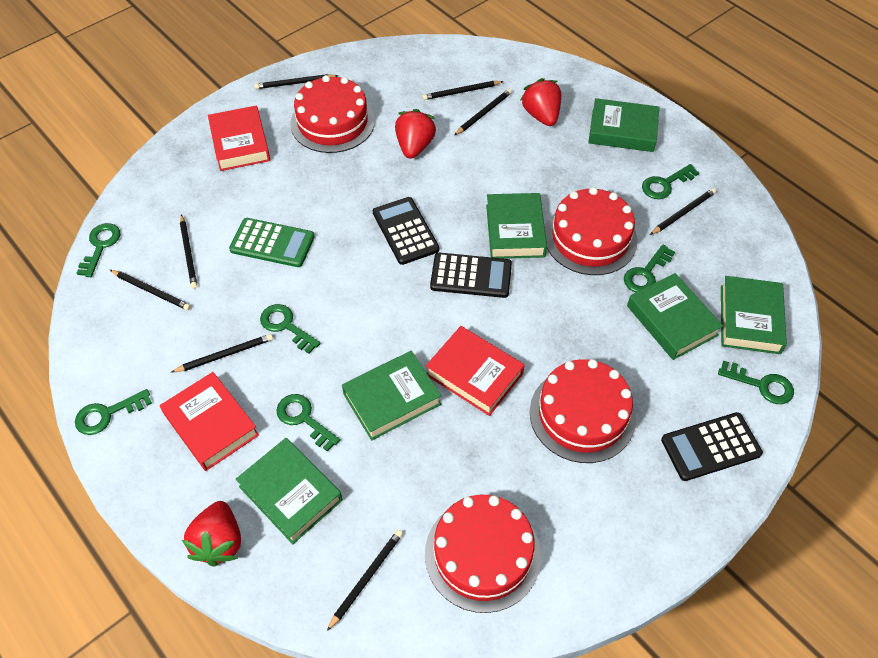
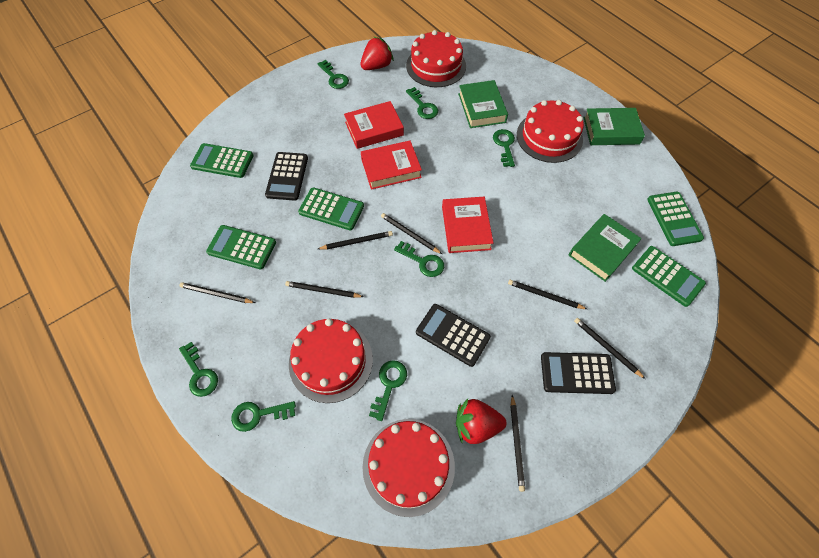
black pencil: [110,270,191,310] [172,334,273,372] [180,214,197,289] [254,74,339,89] [327,530,403,631] [422,81,504,100] [454,89,512,135] [650,188,716,235] = 8 -> [180,282,255,303] [285,281,364,298] [318,231,393,250] [381,213,442,254] [508,280,587,309] [510,395,525,492] [574,318,645,379] = 7
green book: [236,438,343,544] [342,351,441,440] [486,193,547,259] [588,98,659,152] [627,273,723,360] [721,276,787,354] = 6 -> [458,80,508,128] [568,214,642,282] [583,108,645,145] = 3
green calculator: [229,218,315,267] = 1 -> [190,143,254,178] [206,225,276,269] [298,187,364,230] [632,246,706,307] [647,192,704,246] = 5
red strawberry: [182,501,241,567] [395,109,436,159] [520,78,561,126] = 3 -> [361,37,394,70] [456,399,507,444] = 2

